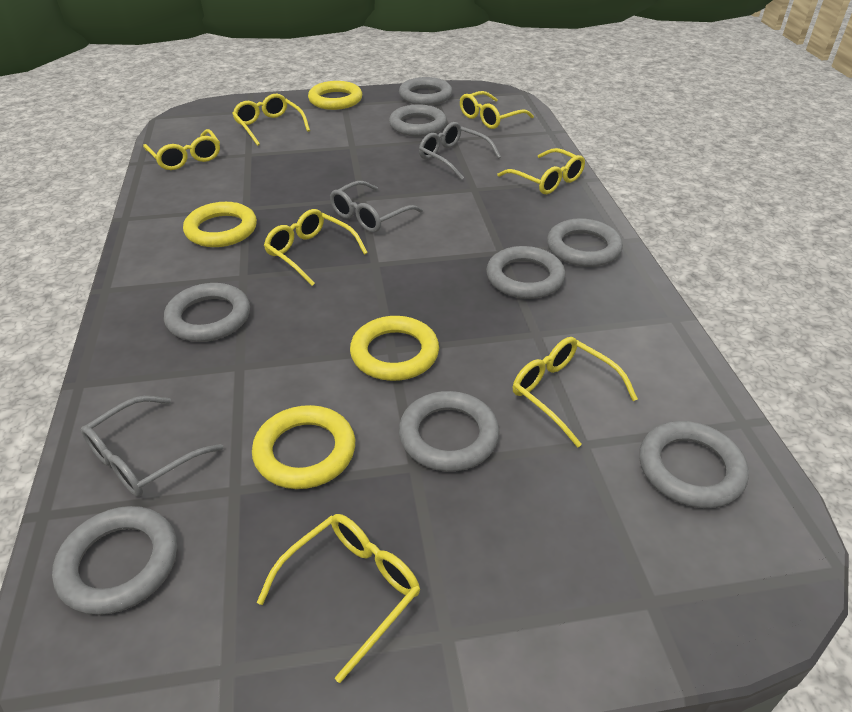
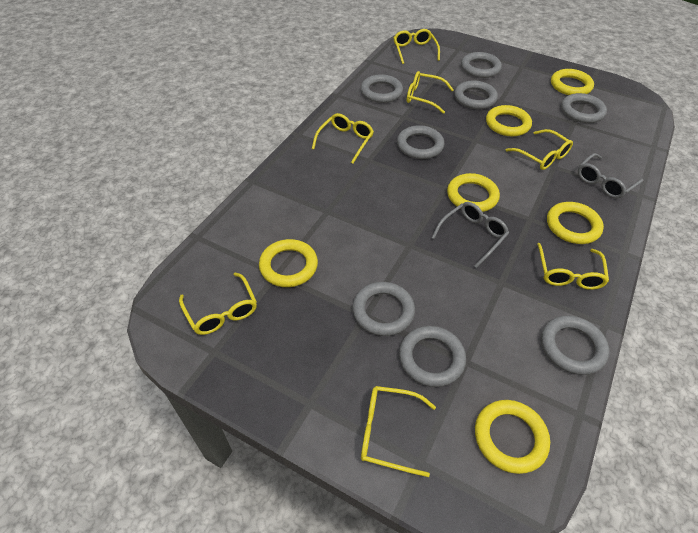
grey glasses: [81,396,223,497] [330,181,423,233] [419,122,501,180] = 3 -> [432,202,509,268] [578,153,644,198] = 2
yellow ring: [183,202,257,247] [252,405,355,489] [308,81,362,110] [350,316,439,381] = 4 -> [259,239,318,287] [447,173,500,212] [475,400,550,474] [486,105,532,136] [547,202,604,244] [551,69,594,95] = 6

